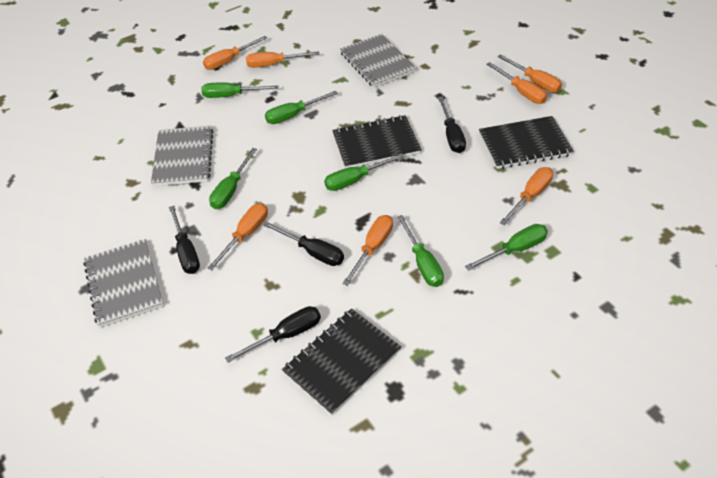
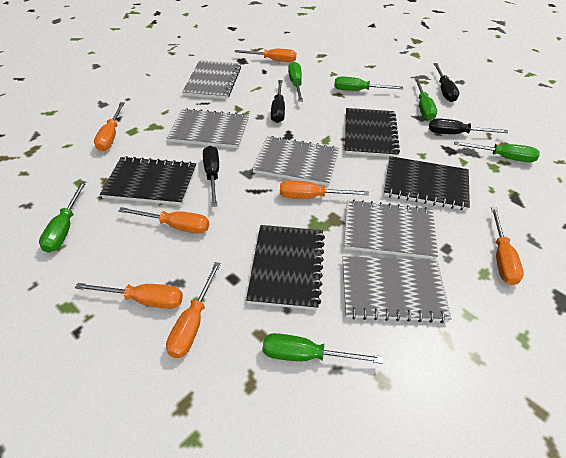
black notebook: [282,308,401,415] [332,115,421,168] [479,116,574,169] = 3 -> [100,156,196,205] [246,225,325,310] [345,108,400,157] [384,156,470,211] = 4
grey notebook: [83,239,164,328] [151,125,213,186] [340,34,417,88] = 3 -> [167,108,249,148] [182,60,241,99] [252,136,339,186] [343,256,451,323] [344,200,438,260] = 5

